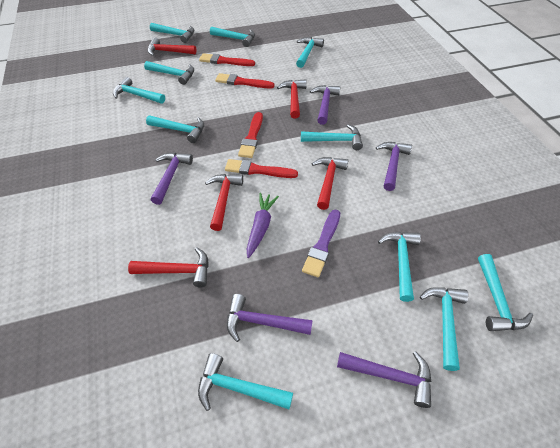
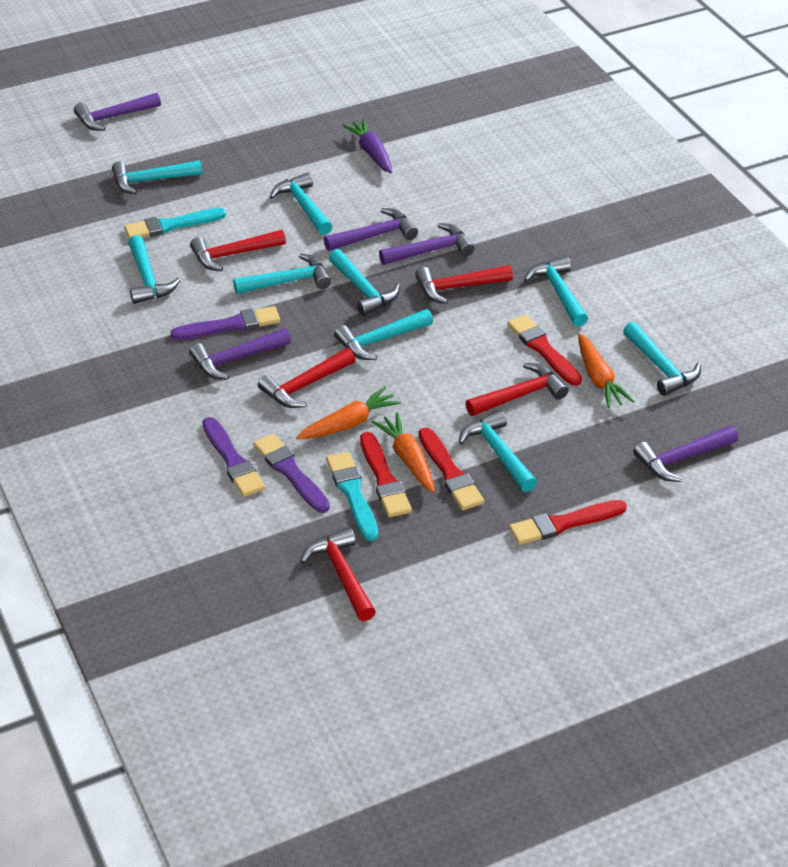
orange carrot: none = 0 -> [296,387,401,439] [372,413,435,493] [578,334,634,408] = 3
purple brush: [302,210,340,277] = 1 -> [171,306,280,340] [202,417,266,497] [253,433,330,513] = 3
turquoise brush: none = 0 -> [124,208,226,239] [326,451,378,541] = 2
turquoise hammer: [113,77,165,104] [144,61,194,85] [146,115,204,143] [150,23,194,43] [198,353,293,411] [210,27,255,47] [296,37,324,68] [301,124,363,150] [378,232,421,302] [420,287,468,371] [478,254,533,331] = 11 -> [112,160,202,195] [128,235,181,304] [233,253,331,294] [270,172,333,235] [328,249,400,316] [334,309,433,360] [458,410,537,492] [524,256,588,327] [623,322,701,396] = 9

